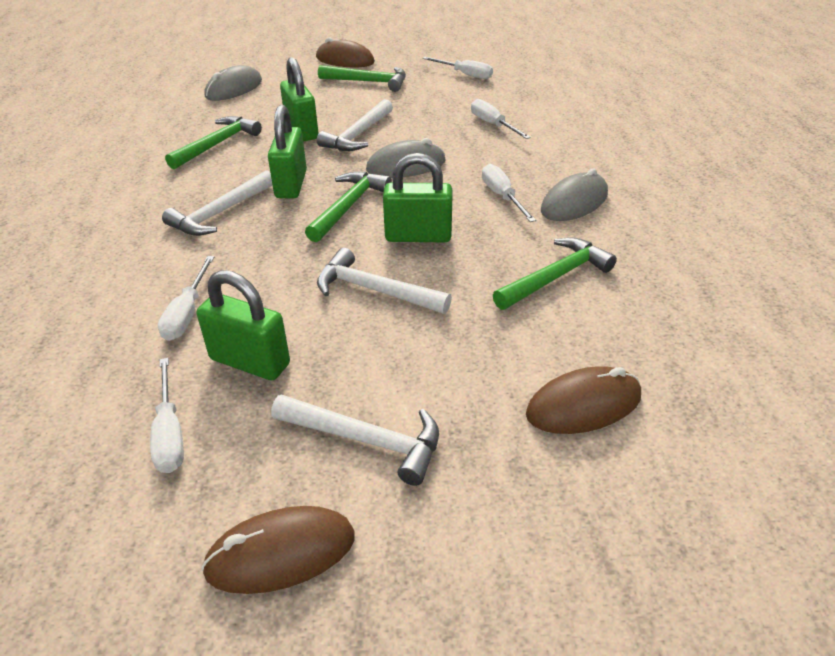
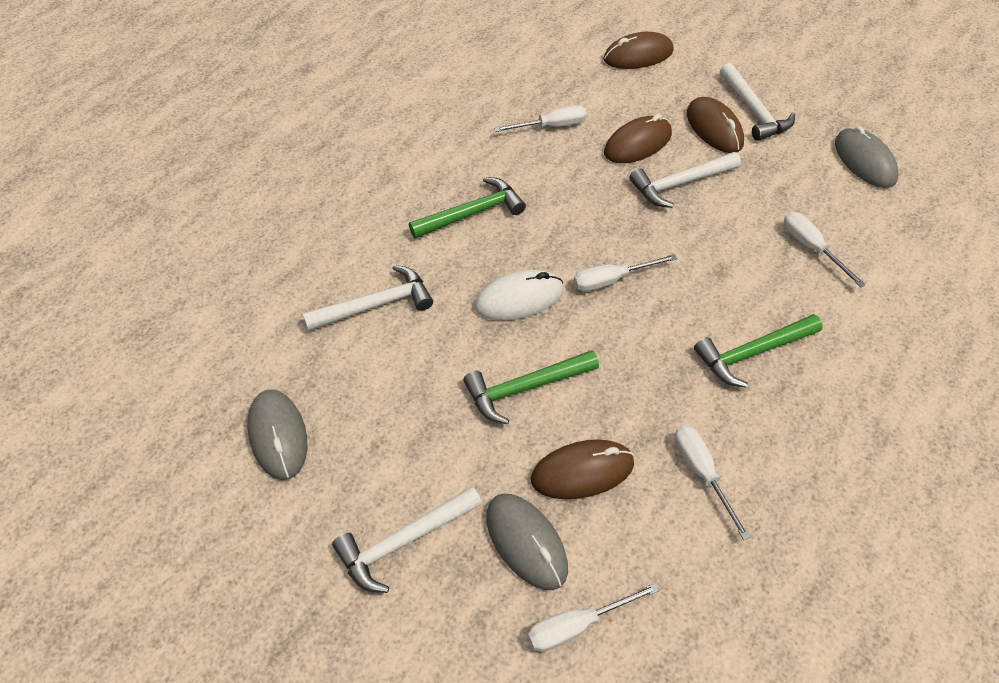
brown mouse: [201,506,355,594] [316,37,375,67] [526,366,641,434] = 3 -> [531,439,634,499] [603,32,674,69] [604,114,672,163] [687,97,744,153] = 4
green hammer: [165,116,262,170] [305,172,392,242] [318,65,406,92] [493,237,617,310] = 4 -> [409,177,526,239] [463,350,599,424] [694,314,823,388] = 3
green padlock: [197,270,290,380] [268,105,307,198] [280,57,319,142] [383,153,452,242] = 4 -> none = 0
white mouse: none = 0 -> [474,270,564,321] = 1

